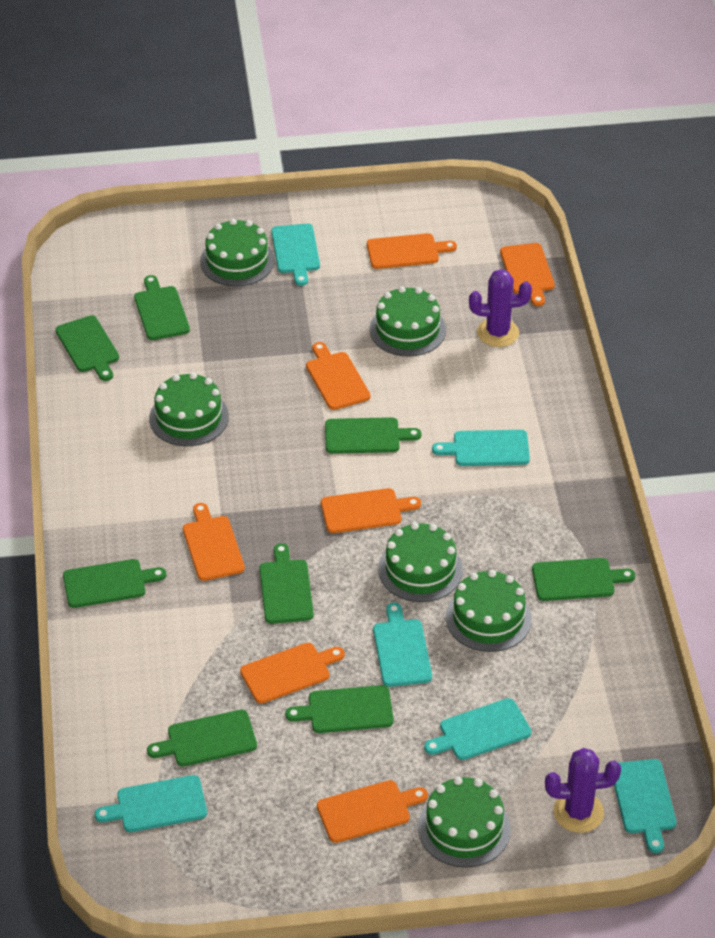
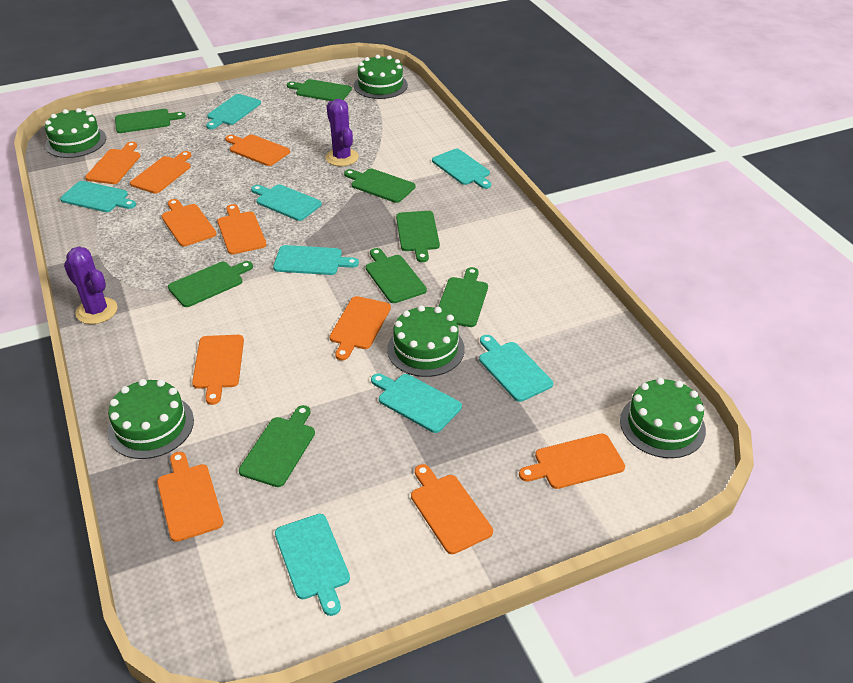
green cake: [149,372,229,446] [200,219,275,287] [369,286,446,357] [378,522,463,602] [418,776,511,867] [446,570,532,652] = 6 -> [45,108,106,158] [107,379,194,459] [354,55,408,99] [387,305,465,377] [620,378,706,458] = 5
orange cutting board: [183,503,245,581] [240,643,345,704] [306,342,371,410] [317,780,428,843] [321,488,421,533] [367,233,457,269] [500,243,555,306] = 7 -> [85,142,140,184] [130,151,191,194] [157,452,224,542] [162,199,216,247] [192,335,244,405] [217,204,266,255] [225,135,290,166] [329,296,391,360] [411,464,493,554] [519,434,625,489] = 10
turquoise cutting board: [94,775,207,832] [271,224,320,286] [373,603,432,687] [424,698,532,760] [432,430,530,466] [614,759,677,853] = 6 -> [60,181,136,212] [206,94,261,129] [251,184,322,221] [273,245,359,275] [275,514,350,616] [371,373,462,433] [432,149,491,189] [479,335,553,402] = 8

